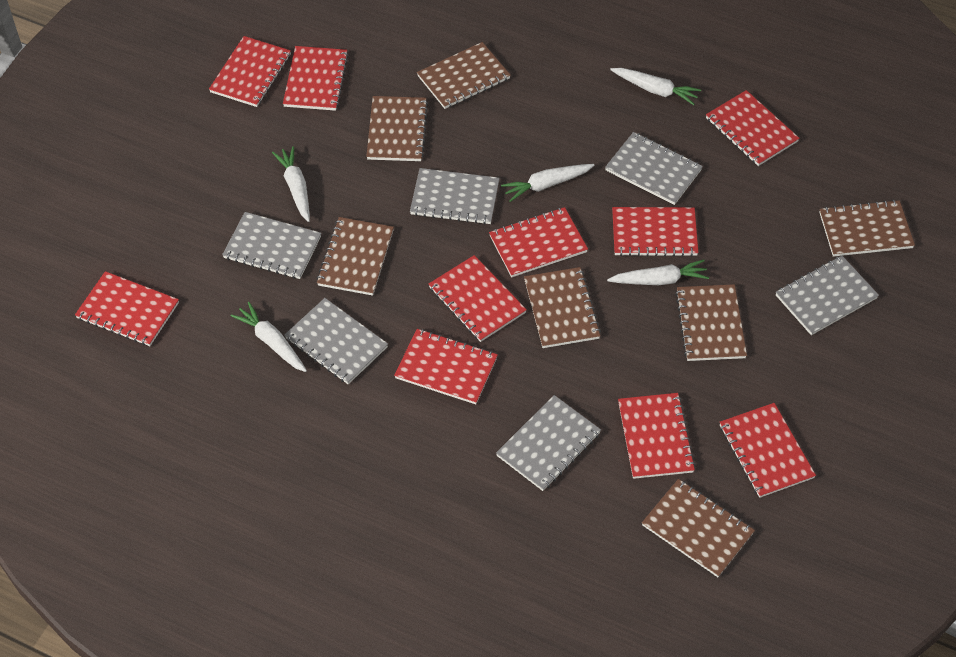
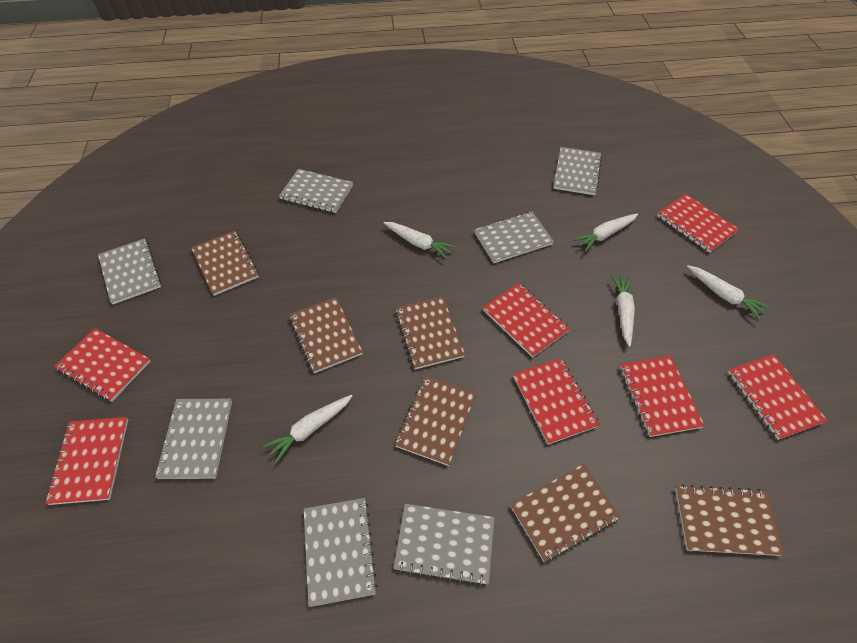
brown notebook: [317,217,394,296] [366,96,428,161] [417,42,511,109] [524,267,601,348] [642,479,755,577] [675,284,747,361] [819,200,915,257] = 7 -> [191,231,259,296] [289,297,363,373] [395,296,465,369] [395,376,476,466] [510,464,621,562] [675,485,784,556] = 6
grey notebook: [222,212,321,279] [284,298,388,384] [410,168,500,225] [496,395,601,491] [605,132,703,205] [776,256,879,335] = 6 -> [98,238,161,304] [155,399,232,479] [279,169,353,213] [304,498,378,607] [394,504,495,586] [474,212,554,263] [553,147,602,195] = 7
red notebook: [75,271,179,346] [209,36,291,107] [283,46,349,111] [394,329,498,404] [429,255,527,342] [489,207,588,277] [612,207,698,257] [618,393,696,479] [706,90,800,166] [720,403,816,498] = 10 -> [45,417,128,505] [54,328,151,402] [483,283,570,358] [513,358,600,445] [620,356,705,437] [657,194,739,253] [728,354,828,440] = 7

